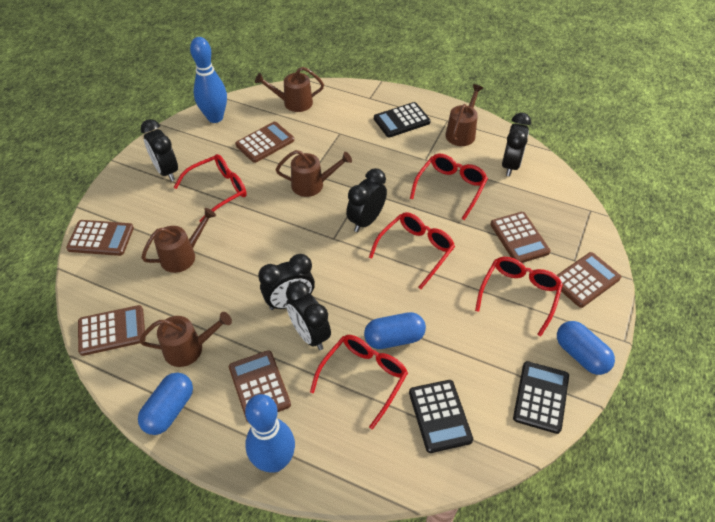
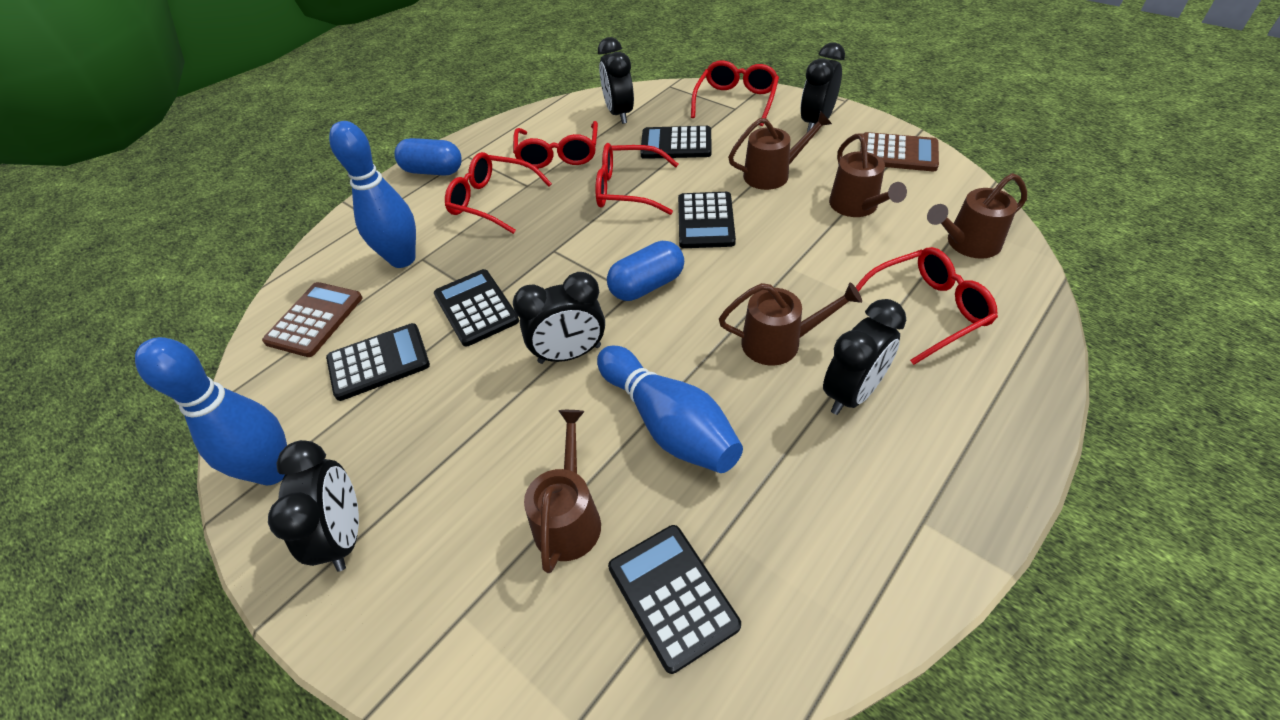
black calculator: [374,102,431,138] [409,380,473,453] [513,361,569,434] = 3 -> [326,323,430,401] [434,269,519,347] [608,525,741,674] [640,126,712,159] [678,192,736,248] = 5
blue bowling pin: [190,37,227,123] [245,394,295,473] = 2 -> [135,337,287,485] [329,121,416,268] [597,345,743,473] = 3
blue capsule: [138,372,193,435] [364,312,426,349] [557,321,615,375] = 3 -> [394,138,462,176] [607,241,684,301] = 2
brown calculator: [66,220,134,256] [78,305,146,356] [229,350,291,422] [235,122,294,163] [490,212,551,263] [557,252,621,308] = 6 -> [262,282,362,357] [860,132,939,172] = 2

